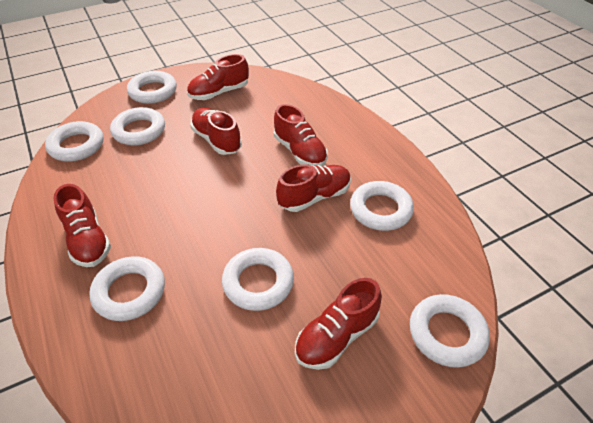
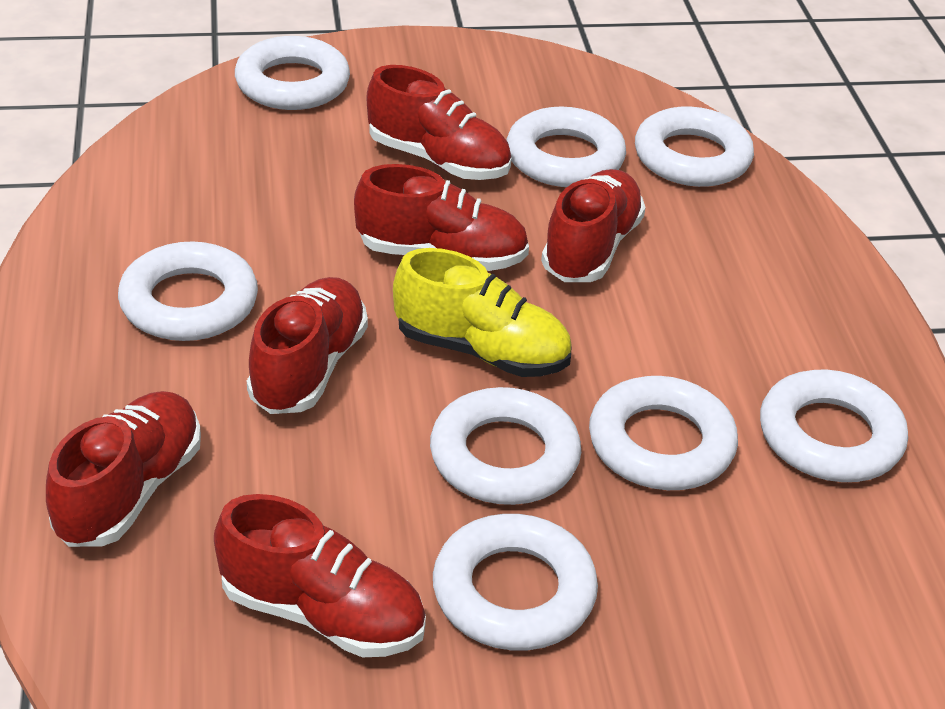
white ring: [45,121,104,162] [89,256,165,321] [110,107,165,145] [127,71,177,104] [222,248,294,311] [350,181,414,231] [410,294,490,368] = 7 -> [118,241,258,341] [235,36,350,110] [430,387,581,505] [433,514,598,650] [506,107,626,187] [589,376,738,490] [635,107,754,187] [760,370,908,482] = 8
yellow shoe: none = 0 -> [393,248,572,377] = 1

